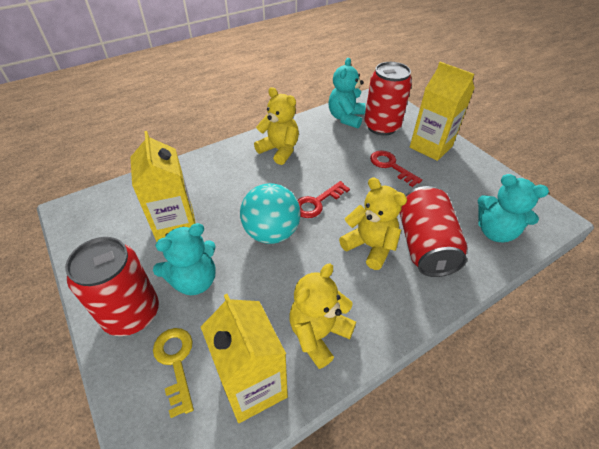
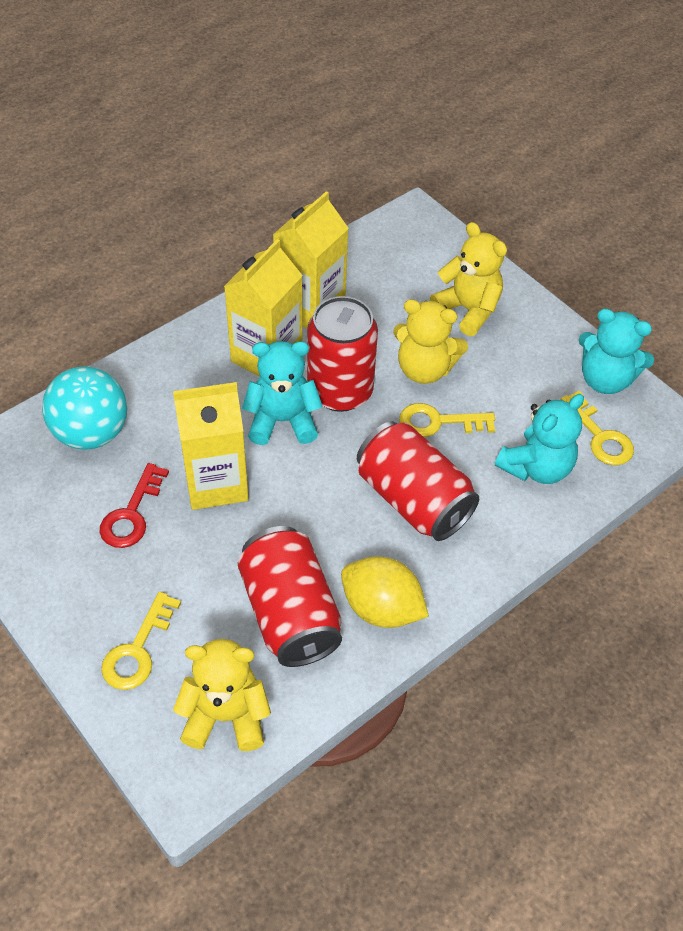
red key: [298,181,350,218] [370,151,422,187] = 2 -> [99,463,169,548] = 1
yellow key: [153,328,194,418] = 1 -> [101,592,181,690] [399,403,495,437] [561,391,634,465] = 3
yellow lemon: none = 0 -> [341,556,429,628] = 1

